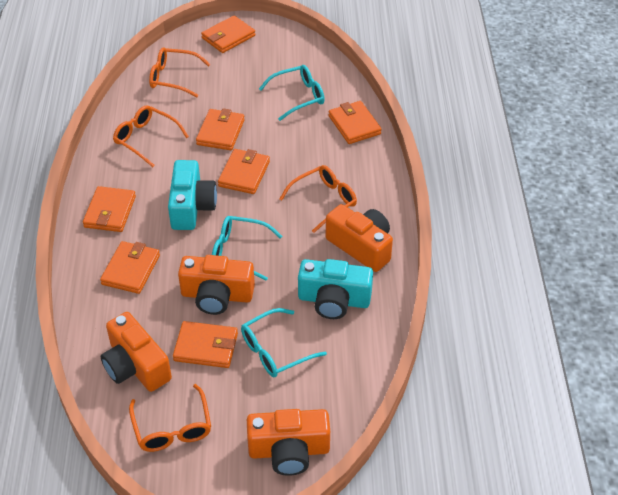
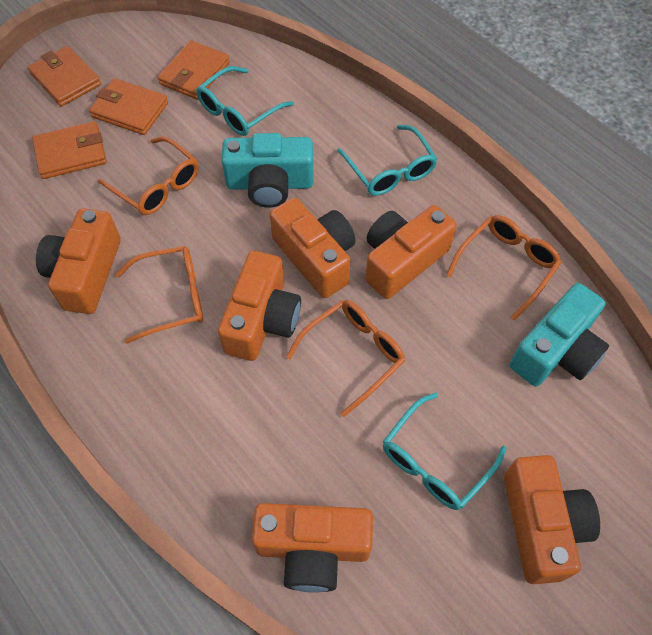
orange camera: [101,312,172,392] [178,255,255,315] [247,409,330,476] [326,204,393,272] = 4 -> [36,208,121,314] [218,251,301,361] [252,503,373,593] [270,198,355,298] [365,205,457,299] [504,455,600,584] = 6
orange wallet: [83,186,136,232] [100,241,160,294] [173,321,238,368] [196,108,245,150] [201,16,255,53] [218,149,270,194] [329,101,382,144] = 7 -> [28,46,101,107] [32,121,107,179] [89,78,168,135] [158,40,230,100] = 4

